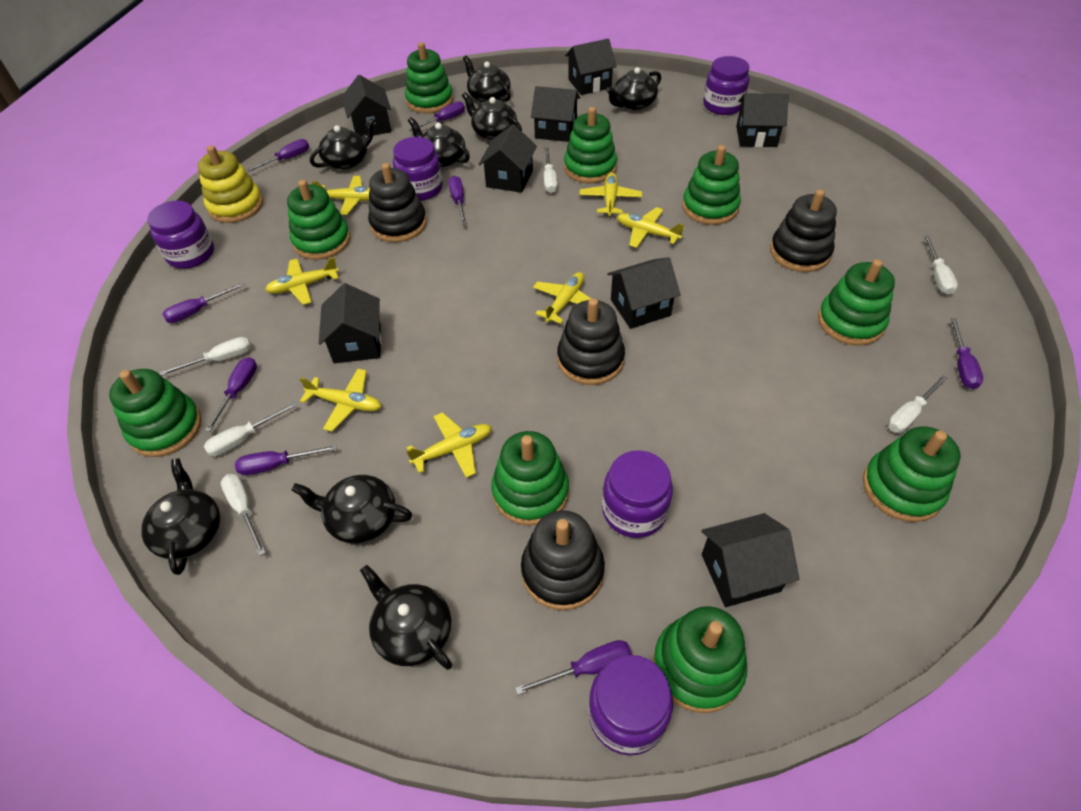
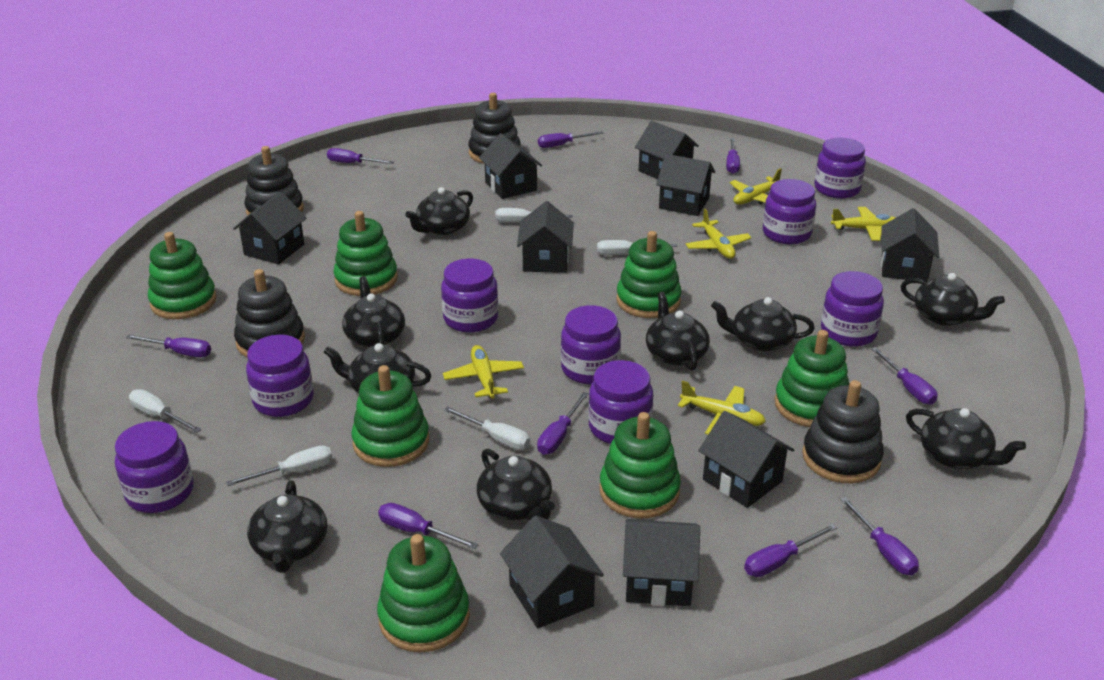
black house: [319,283,381,363] [342,75,391,136] [478,124,537,193] [531,86,580,142] [565,39,617,95] [607,257,681,329] [701,513,799,607] [736,93,789,147] = 8 -> [233,192,307,264] [479,134,542,199] [500,515,604,628] [517,201,574,273] [623,519,700,606] [635,121,699,179] [656,154,715,216] [698,411,794,508] [881,208,939,282] = 9
black teapot: [141,458,220,575] [291,475,412,544] [310,117,375,170] [360,565,452,670] [408,117,470,167] [462,92,522,140] [463,56,511,103] [606,67,661,110] = 8 -> [247,480,327,573] [324,343,431,394] [342,276,405,347] [405,187,473,235] [477,449,555,520] [646,292,710,370] [711,297,815,351] [901,273,1005,326] [906,408,1026,469] = 9
green stacking toy: [109,369,202,457] [287,180,350,260] [405,42,453,113] [491,431,569,526] [564,107,617,183] [653,606,747,713] [682,145,741,225] [818,259,895,346] [863,426,961,522] = 9 -> [148,232,217,319] [333,211,398,296] [351,365,429,467] [377,534,470,652] [599,412,681,518] [616,231,682,318] [775,330,849,427] = 7
purple jar: [147,201,214,269] [393,137,443,201] [588,655,673,756] [602,450,673,538] [703,56,750,115] = 5 -> [115,421,194,513] [246,335,314,417] [441,259,498,333] [561,305,621,384] [588,360,653,444] [763,179,816,244] [814,138,866,199] [821,271,884,347] = 8
purple screwdriver: [162,282,245,323] [205,357,257,432] [235,445,337,475] [246,139,309,172] [409,101,465,131] [448,176,467,224] [515,640,632,695] [950,318,983,389] = 8 -> [126,334,211,357] [327,148,394,164] [378,503,479,549] [537,392,589,455] [538,131,603,148] [726,138,740,174] [744,524,837,577] [840,496,919,575] [871,347,938,405] = 9
white screwdriver: [160,337,251,376] [204,402,297,456] [221,474,266,556] [544,147,558,193] [888,375,948,433] [924,236,958,295] = 6 -> [129,389,202,433] [226,446,332,486] [444,407,530,450] [495,208,573,222] [597,240,678,255] = 5
yellow plane: [265,257,339,305] [299,369,382,432] [312,176,370,215] [406,412,492,478] [533,272,591,324] [579,172,642,216] [617,207,684,248] = 7 -> [443,345,524,399] [678,381,766,435] [685,209,752,259] [730,168,782,205] [831,207,896,241] = 5
yellow stacking toy: [198,146,263,223] = 1 -> none = 0

